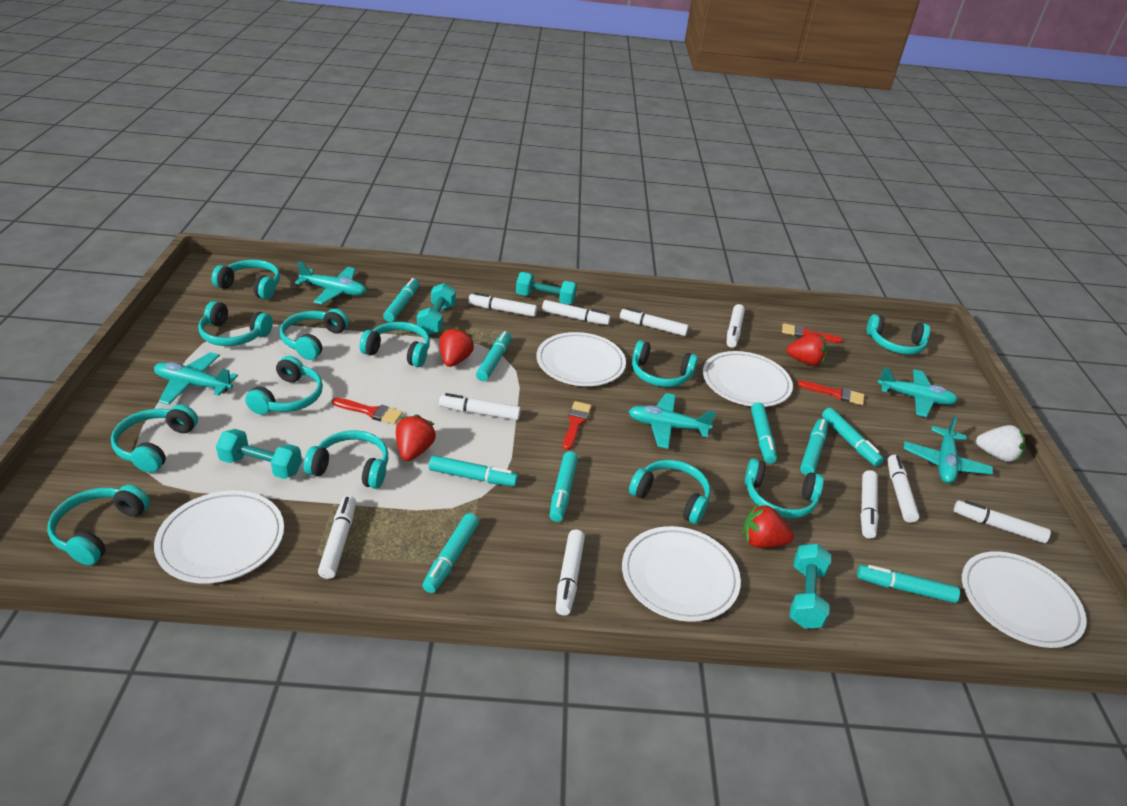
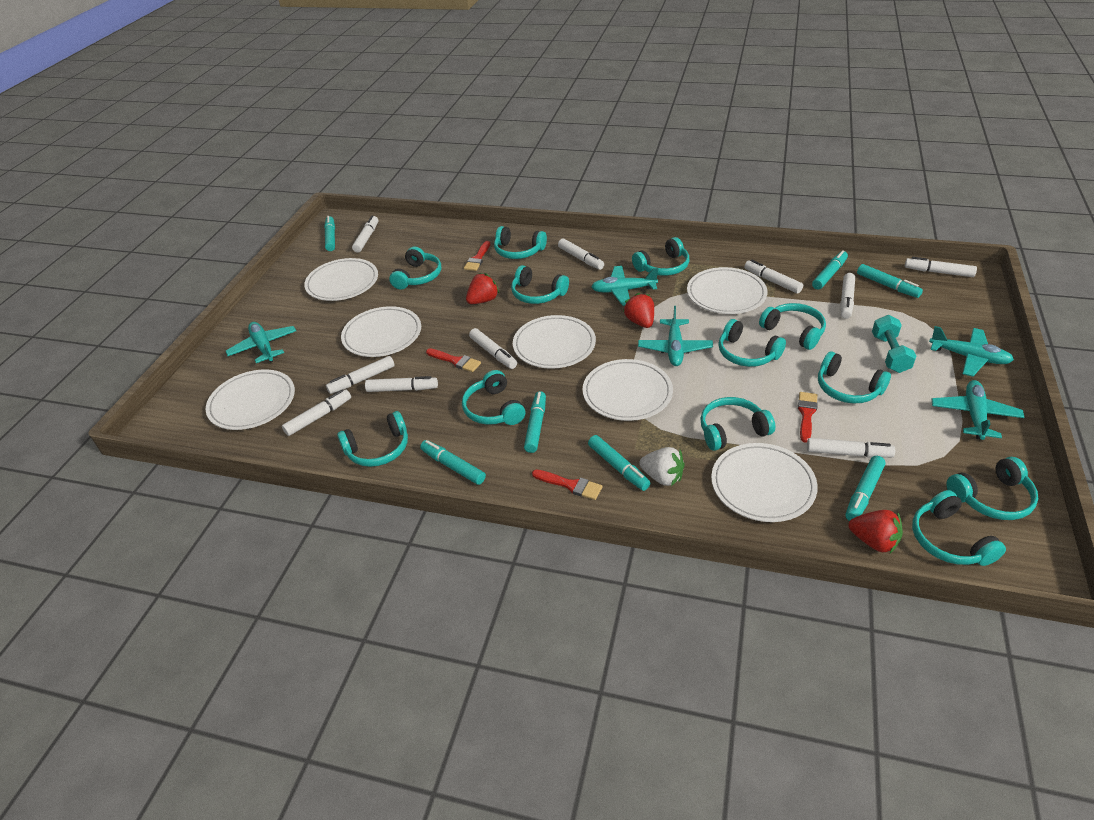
red strawberry: [396,414,436,461] [439,327,474,367] [742,503,794,548] [787,333,827,366] = 4 -> [466,273,499,304] [623,293,654,328] [849,510,903,553] = 3
turquoise dumbbell: [216,429,302,479] [417,283,456,335] [516,272,577,305] [789,544,831,629] = 4 -> [872,315,916,373] = 1
turquoise marker: [383,278,419,322] [422,513,479,593] [429,455,518,486] [476,331,511,381] [550,451,578,522] [751,402,777,464] [800,419,828,475] [822,408,884,466] [857,565,960,603] = 9 -> [324,216,335,251] [420,440,486,485] [524,391,546,453] [588,435,650,491] [812,250,848,290] [845,456,886,521] [857,264,923,298] = 7
white plate: [154,491,284,584] [536,332,626,386] [622,526,741,622] [703,351,793,407] [962,551,1087,648] = 5 -> [206,369,295,430] [304,258,378,301] [341,306,421,357] [513,315,596,369] [583,359,673,421] [687,267,768,314] [711,443,818,522] = 7

